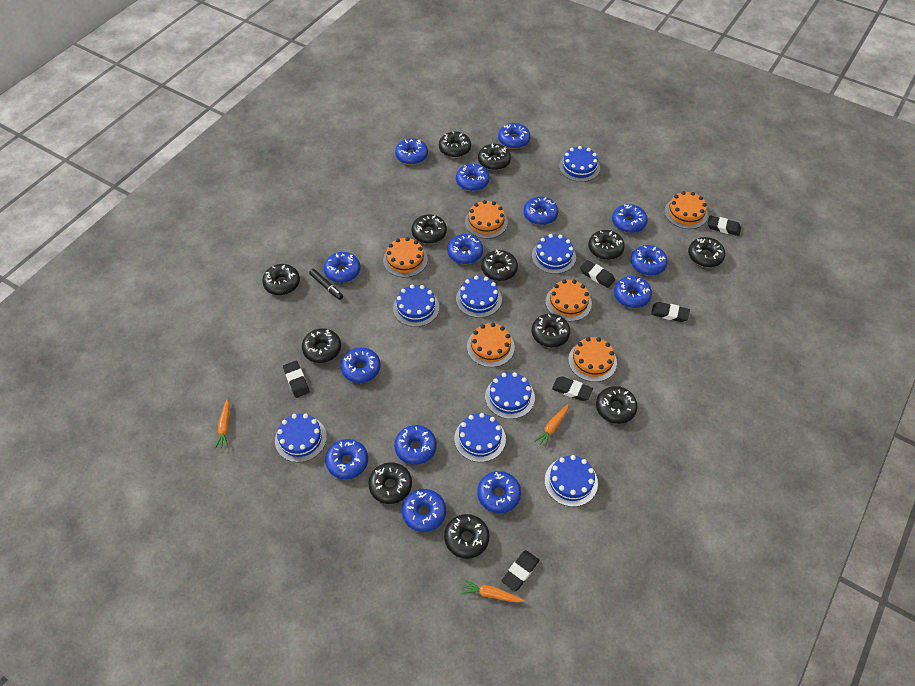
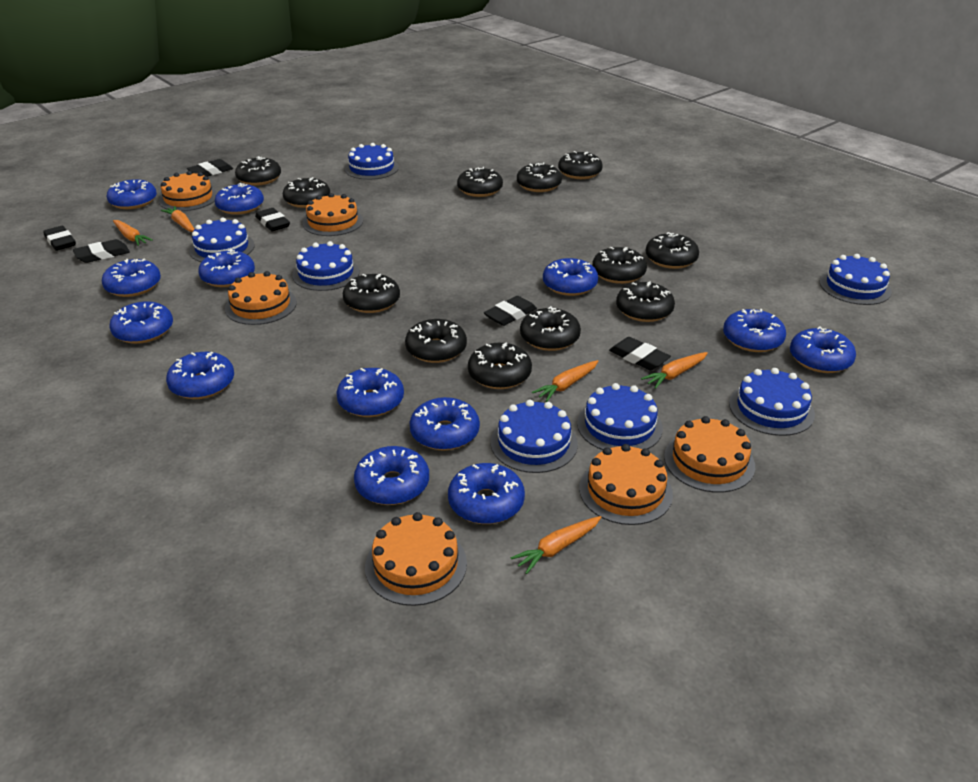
black marker: [309,269,343,300] = 1 -> none = 0
blue cake: [275,414,327,462] [393,284,439,327] [454,413,506,462] [456,276,502,318] [485,372,535,419] [532,234,576,274] [545,455,598,507] [559,146,600,182] = 8 -> [189,217,255,262] [292,241,360,291] [345,143,399,180] [491,399,578,473] [577,383,663,450] [729,368,815,436] [820,254,892,305] = 7
blue donut: [324,252,361,283] [325,439,368,479] [341,347,381,383] [394,425,437,465] [395,138,428,165] [402,489,446,532] [447,234,483,264] [456,164,489,191] [477,471,521,513] [498,123,531,149] [523,197,558,225] [612,204,648,233] [614,276,652,308] [631,245,668,276] = 14 -> [102,259,161,297] [107,179,157,209] [109,301,173,344] [166,352,234,399] [198,249,255,287] [215,183,264,215] [336,368,404,417] [354,446,429,505] [410,397,480,450] [448,463,525,524] [543,258,598,296] [723,309,786,352] [790,326,856,373] = 13
orange carrot: [215,399,229,449] [461,579,525,602] [534,404,569,448] = 3 -> [113,220,153,246] [161,206,195,232] [510,516,601,574] [532,360,598,402] [641,352,708,389] = 5

